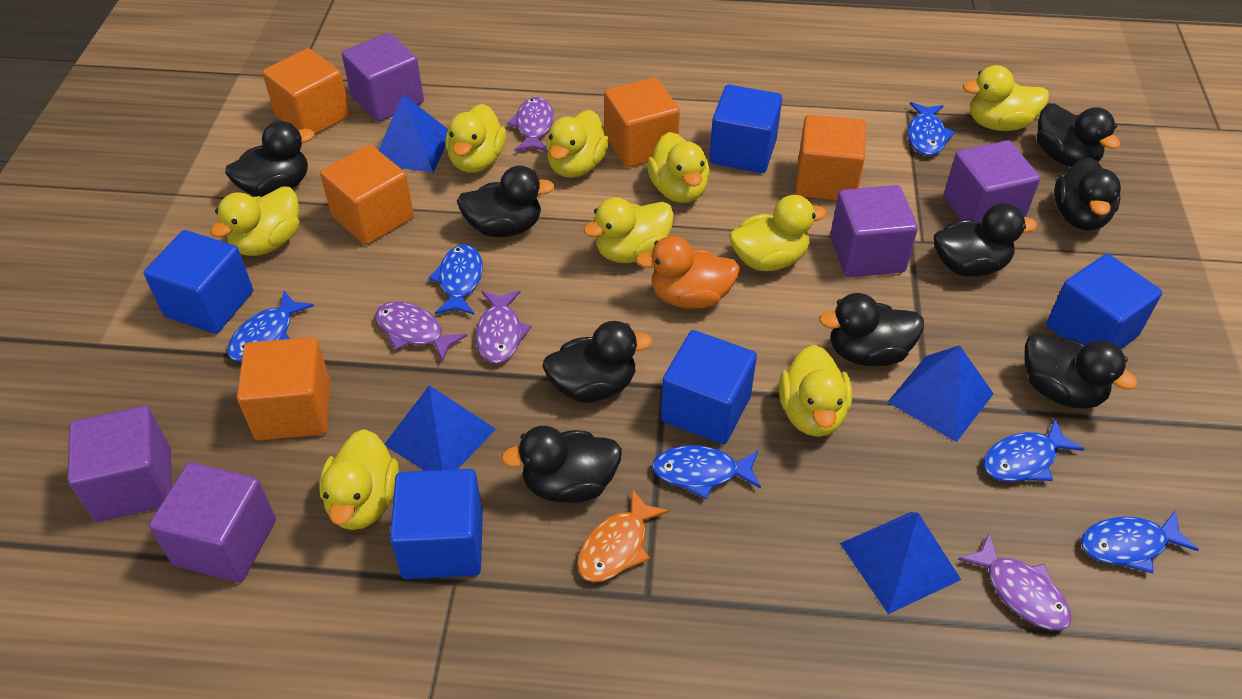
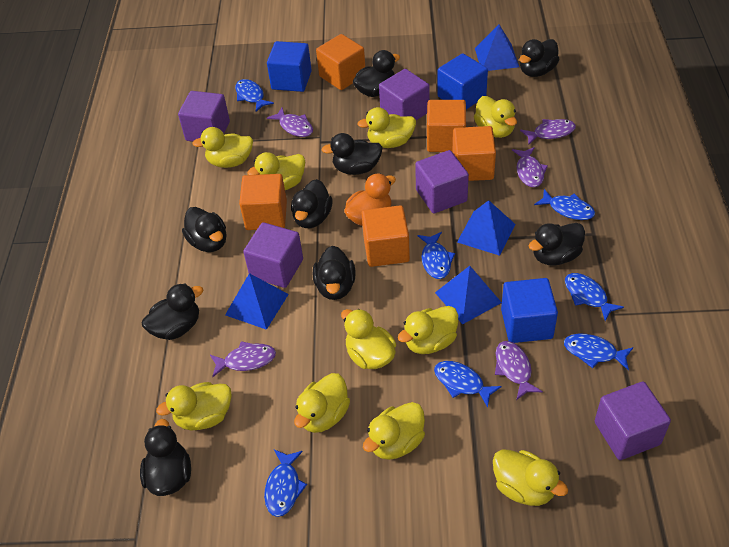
blue cube: [144,230,253,334] [390,469,483,579] [661,330,757,445] [709,84,782,173] [1046,254,1162,349] = 5 -> [267,41,312,92] [437,53,488,109] [501,278,558,343] = 3
blue fish: [227,291,314,362] [429,244,483,315] [652,445,761,499] [908,102,955,156] [983,418,1085,482] [1081,511,1199,573] = 6 -> [235,79,274,112] [264,449,307,517] [417,232,455,279] [434,361,502,408] [534,189,595,220] [564,334,633,370] [565,273,624,321] = 7
orange fish: [577,489,669,582] = 1 -> none = 0
purple fish: [376,302,468,362] [475,290,532,364] [507,97,554,151] [958,533,1071,631] = 4 -> [210,341,276,377] [267,108,313,137] [495,341,543,400] [512,147,548,187] [520,119,576,144] = 5
yellow duck: [210,186,299,256] [319,429,399,530] [445,104,506,173] [546,110,609,178] [583,197,674,263] [647,132,710,203] [729,195,827,271] [779,345,852,437] [963,65,1049,131] = 9 -> [156,382,232,431] [192,127,253,168] [247,152,305,190] [294,373,350,433] [341,309,396,369] [357,107,416,148] [363,402,425,460] [398,306,458,354] [474,96,517,138] [493,449,568,506] = 10

